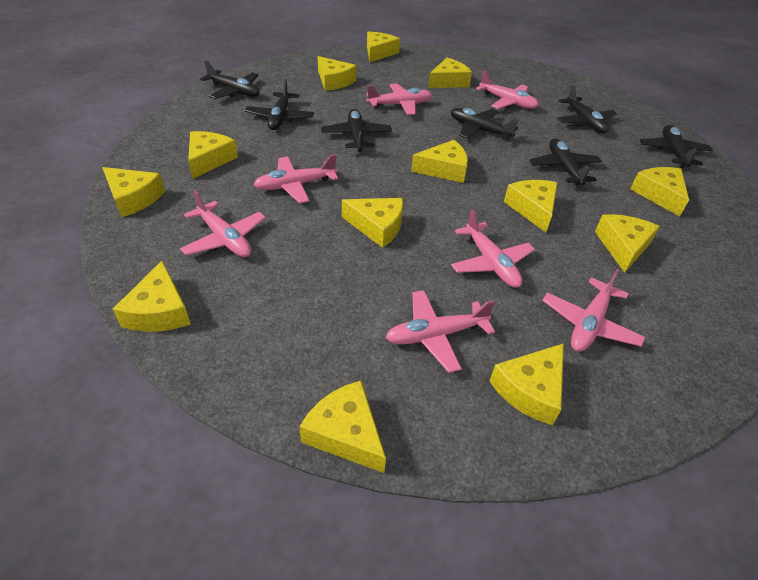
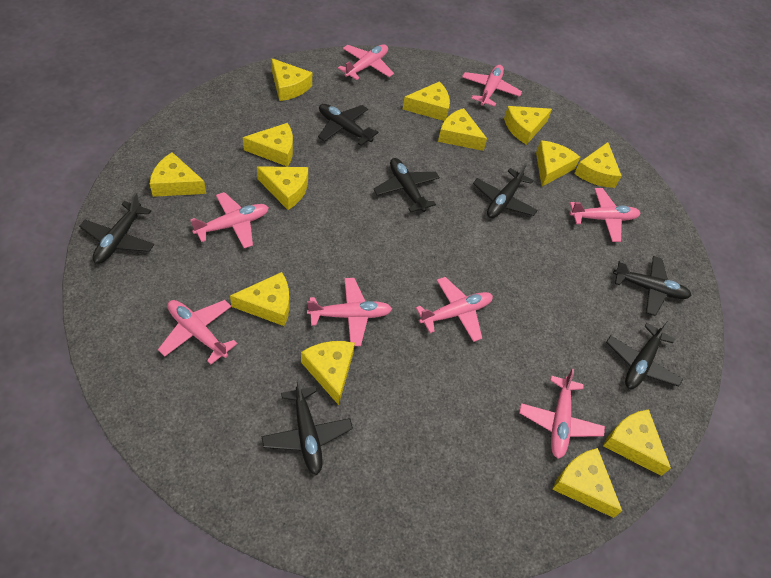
pink plane: [180,191,266,257] [254,154,338,203] [366,83,432,115] [385,290,495,373] [451,209,535,288] [476,70,539,109] [542,269,646,352] = 7 -> [158,300,237,364] [190,192,269,248] [307,278,392,346] [338,44,394,80] [416,277,493,342] [462,65,522,107] [519,369,605,459] [570,188,641,242] = 8

